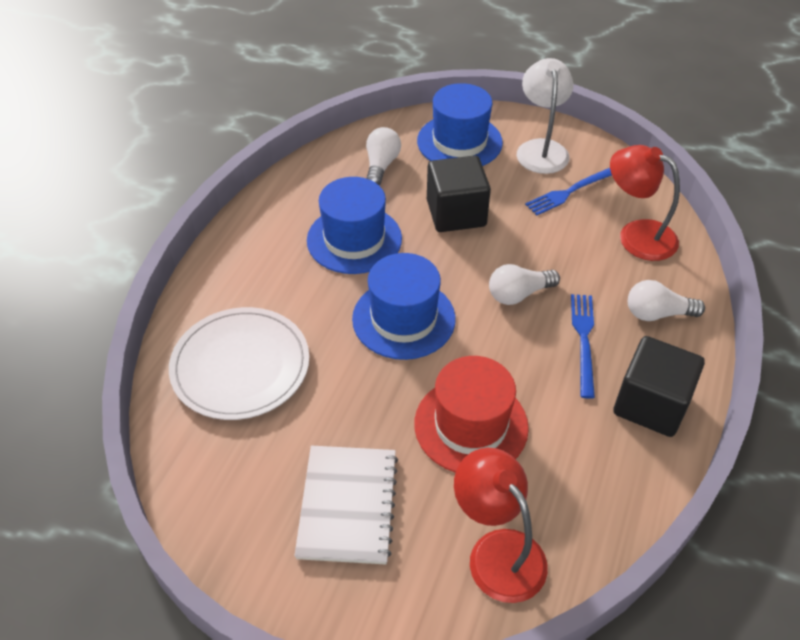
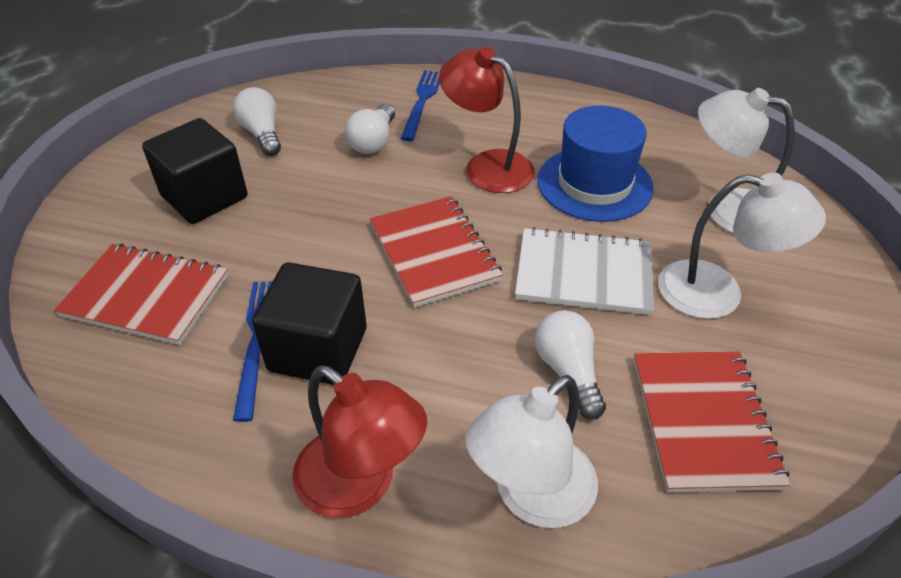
blue hat: [307,177,402,274] [352,253,456,360] [417,83,503,166] = 3 -> [537,105,654,222] = 1
red hat: [414,356,529,473] = 1 -> none = 0
red notebook: none = 0 -> [54,244,228,345] [370,196,503,308] [634,351,790,493] = 3
white lamp: [517,58,573,174] = 1 -> [465,375,598,528] [658,173,826,319] [698,88,795,233] = 3
white plate: [169,307,309,420] = 1 -> none = 0

